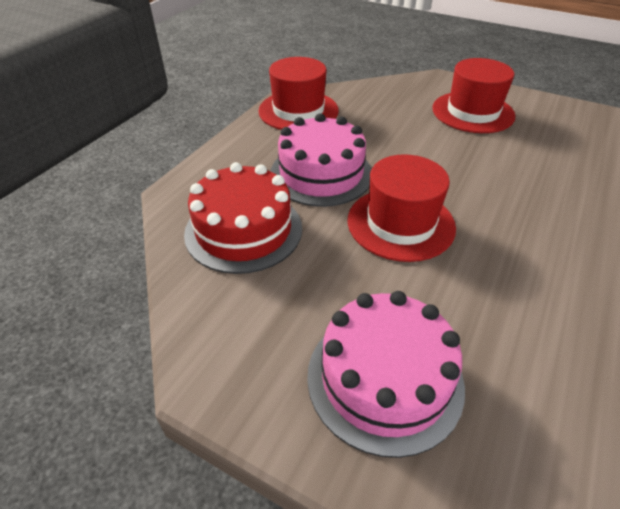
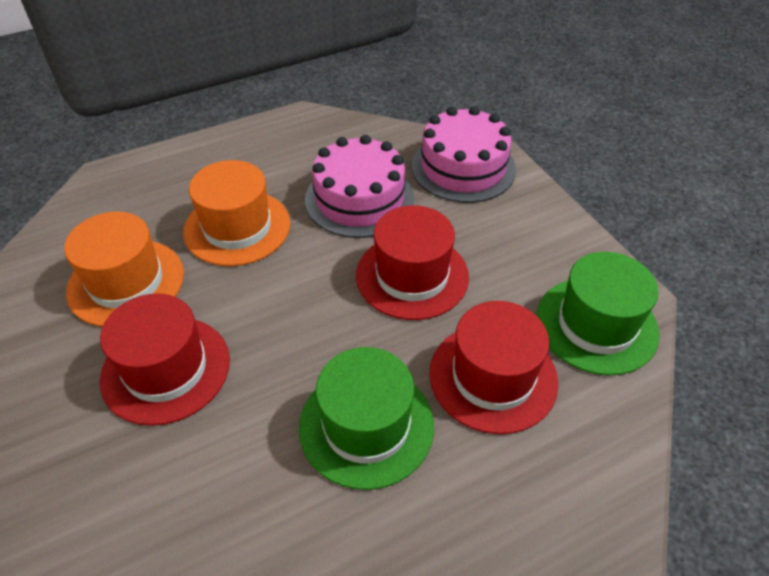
green hat: none = 0 -> [299,347,434,490] [536,252,660,376] = 2
orange hat: none = 0 -> [64,211,184,327] [183,160,290,266] = 2
red cake: [184,162,302,274] = 1 -> none = 0

